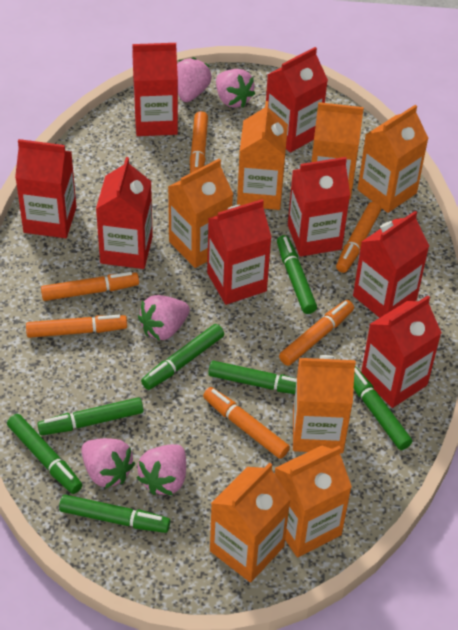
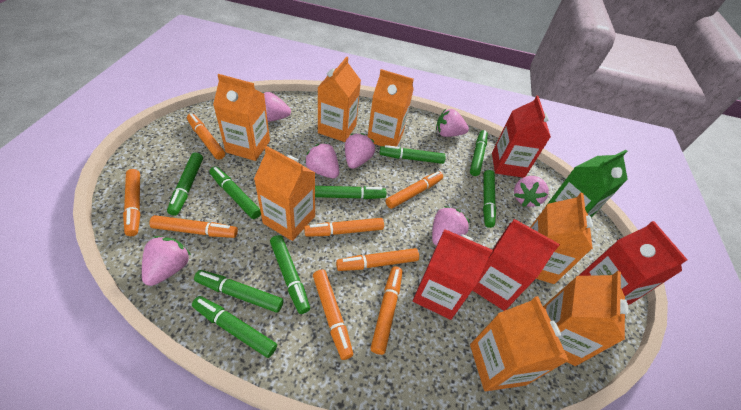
green carton: none = 0 -> [545,150,628,218] = 1
green marker: [7,414,82,494] [37,397,143,435] [59,495,170,533] [141,324,224,390] [208,361,297,394] [277,235,317,314] [354,366,412,450] = 7 -> [167,153,203,216] [192,296,277,358] [194,270,284,313] [209,167,261,219] [270,235,310,314] [315,186,386,199] [379,145,446,164] [470,130,488,176] [483,170,496,228] = 9
orange marker: [26,315,127,338] [41,272,139,301] [190,111,208,173] [203,387,290,459] [279,300,354,366] [336,202,381,273] = 6 -> [123,169,140,236] [149,215,238,238] [187,113,225,160] [304,218,384,237] [313,270,353,360] [336,248,419,271] [371,267,402,355] [386,171,443,209] = 8
pink strawberry: [81,438,135,488] [137,444,186,495] [138,295,190,340] [177,57,212,102] [216,69,255,108] = 5 -> [142,236,191,286] [263,92,291,122] [305,143,339,178] [345,133,375,169] [432,206,470,246] [436,109,469,137] [514,176,549,207] = 7
red carton: [15,139,76,238] [96,157,153,269] [132,43,178,136] [207,199,272,305] [266,47,328,153] [288,157,350,257] [353,211,429,318] [361,296,441,408] = 8 -> [413,229,493,320] [472,219,560,311] [492,95,551,178] [578,221,687,305] = 4

